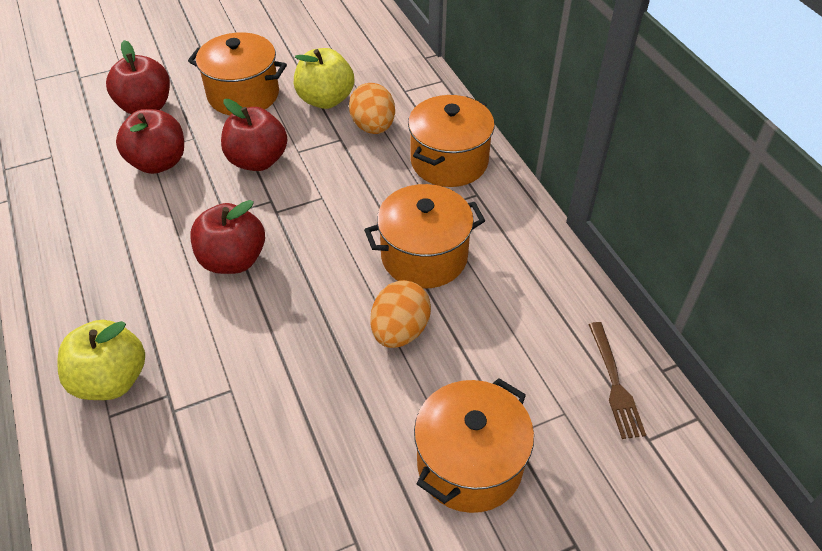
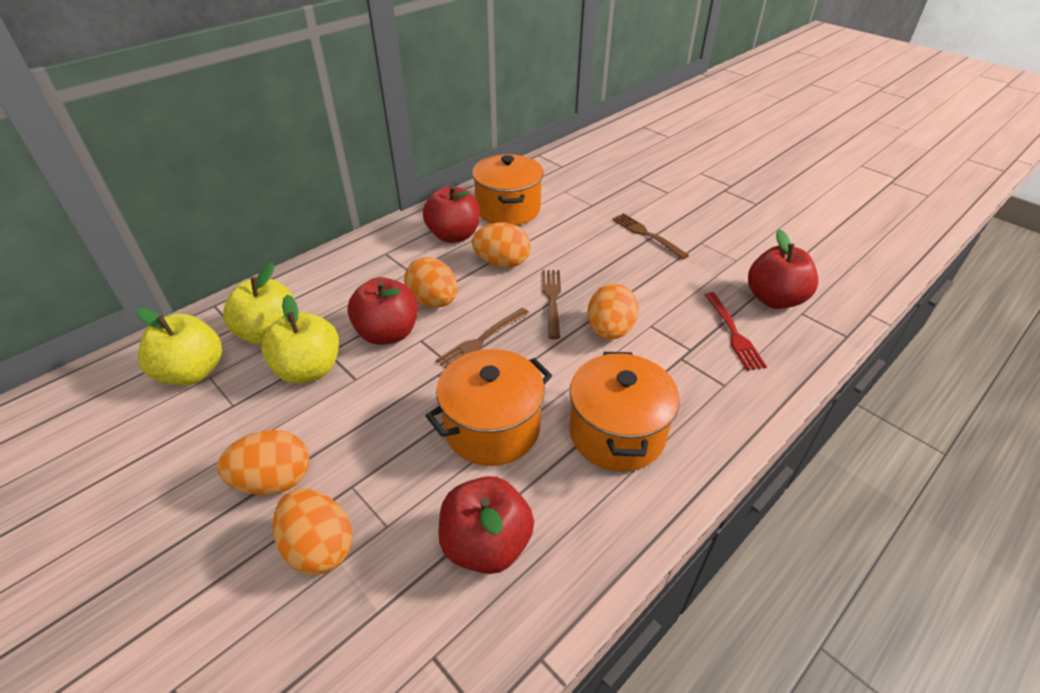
brown fork: [588,322,646,439] = 1 -> [436,308,530,369] [542,270,561,339] [612,213,689,259] = 3
orange egg: [349,83,395,134] [370,280,431,348] = 2 -> [217,430,309,495] [273,489,352,575] [404,257,458,308] [472,223,531,268] [588,284,639,340] = 5
orange pot: [188,32,287,115] [364,184,485,288] [408,95,495,187] [414,378,534,513] = 4 -> [425,349,552,466] [472,154,543,225] [569,352,680,471] = 3
red fork: none = 0 -> [705,292,767,371] = 1
yellow apple: [58,320,145,400] [294,48,354,109] = 2 -> [136,308,222,385] [223,262,295,346] [261,295,339,384] = 3

